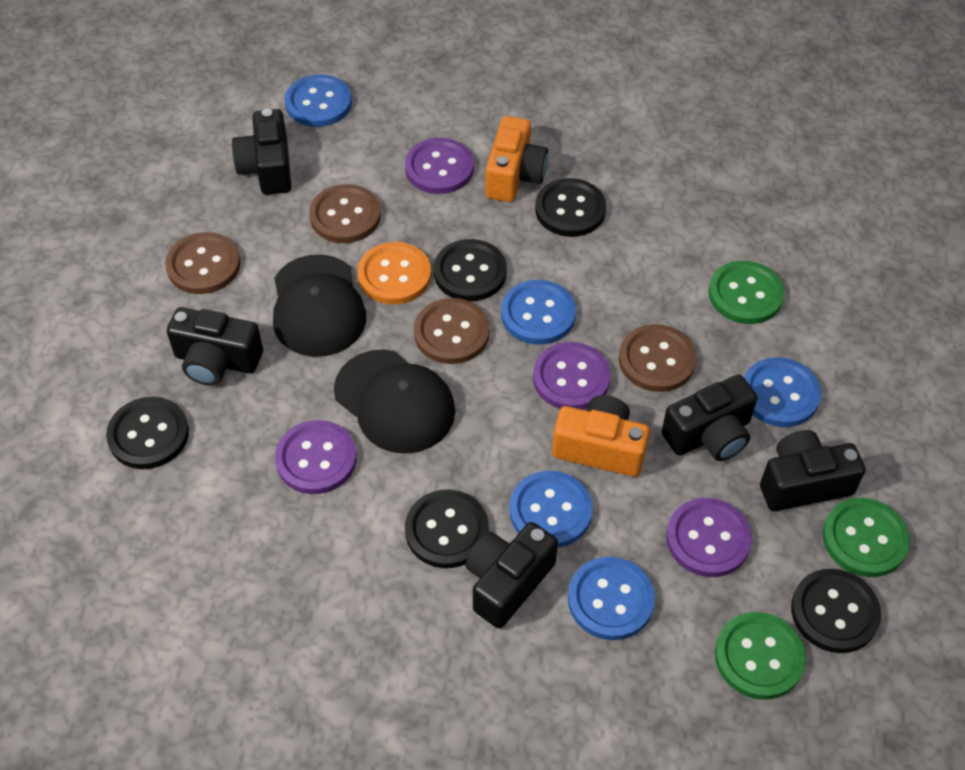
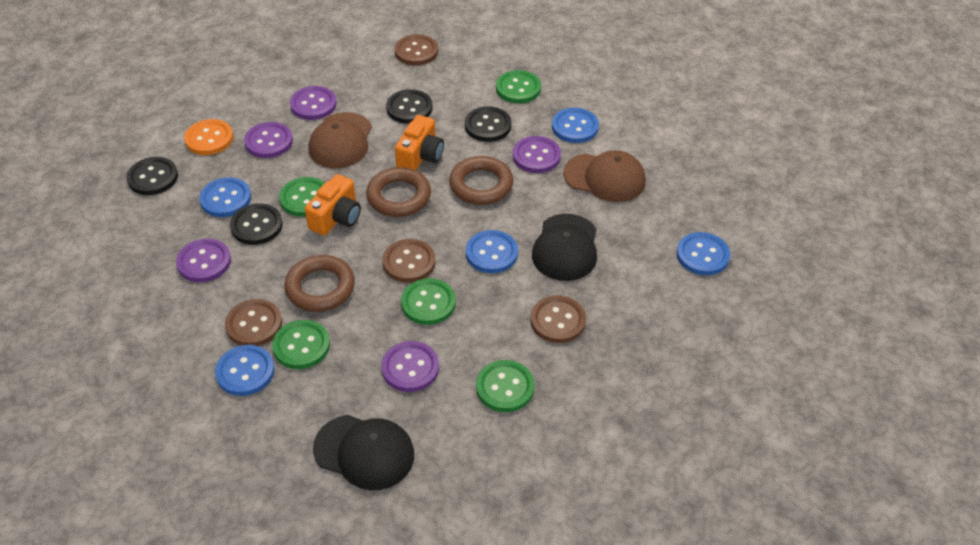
black button: [106,396,189,469] [405,489,489,568] [434,239,507,301] [535,178,606,237] [791,569,881,653] = 5 -> [126,157,178,195] [230,203,283,245] [386,89,432,124] [465,106,512,142] = 4
black camera: [167,307,263,386] [232,109,291,195] [466,522,558,629] [661,375,758,461] [760,430,865,511] = 5 -> none = 0
brown cap: none = 0 -> [308,112,372,168] [563,150,646,202] = 2
brown ring: none = 0 -> [284,255,355,312] [366,167,431,217] [449,156,513,205] = 3
green button: [709,261,784,324] [715,612,806,700] [823,498,910,577] = 3 -> [272,320,330,369] [279,177,324,217] [401,278,456,325] [476,360,535,412] [496,70,541,103] = 5
purple button: [275,420,357,494] [405,138,474,194] [533,342,611,410] [666,498,752,577] = 4 -> [176,239,231,282] [244,122,293,158] [290,86,337,120] [381,341,439,392] [513,136,561,173] = 5

